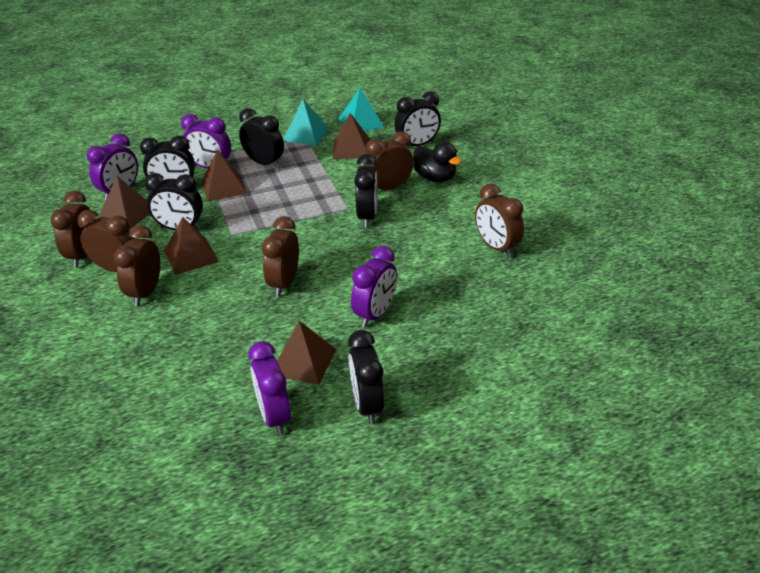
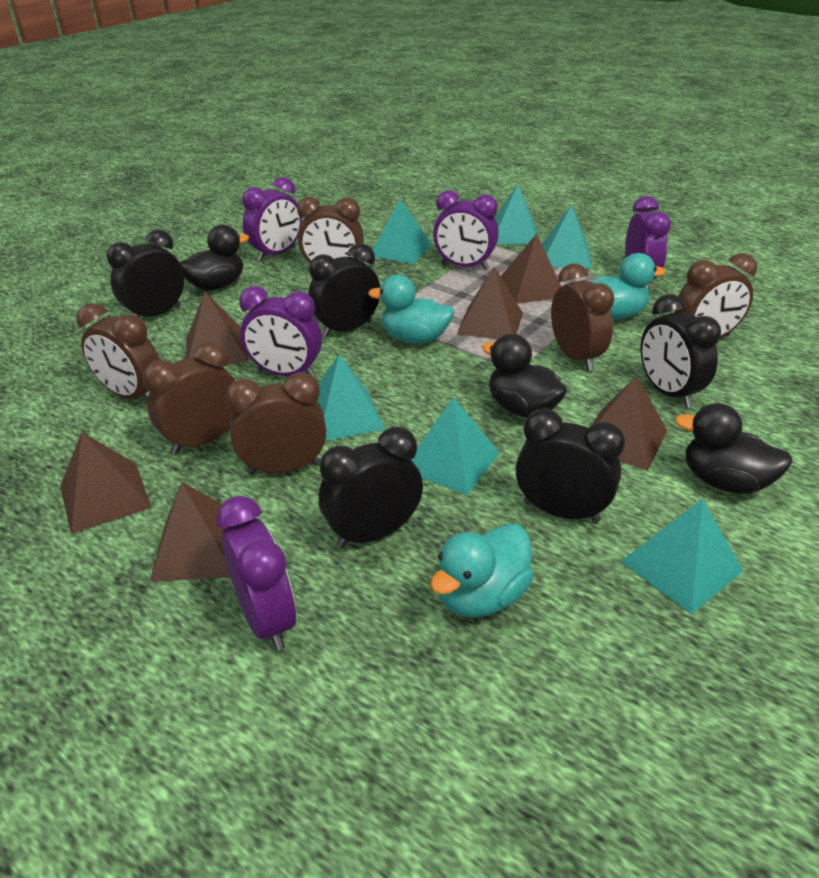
black clock: [140,135,195,180] [145,173,203,230] [239,108,284,169] [348,330,384,424] [354,154,377,227] [394,91,441,146] = 6 -> [107,229,184,317] [308,243,380,338] [319,427,423,548] [516,408,625,522] [640,294,721,408] = 5
black duck: [413,142,461,182] = 1 -> [180,225,249,291] [482,334,567,418] [675,403,793,494] = 3
brown pyramid: [98,176,150,230] [164,217,219,275] [201,150,247,201] [277,321,336,385] [333,113,370,159] = 5 -> [60,432,152,534] [150,482,230,582] [186,292,249,364] [457,267,523,339] [500,234,561,304] [591,376,667,471] = 6
purple clock: [87,133,138,201] [181,114,231,169] [248,341,291,435] [351,246,397,328] = 4 -> [216,496,296,650] [239,286,322,377] [242,177,302,261] [433,190,499,270] [625,196,671,290] = 5
turquoise duck: none = 0 -> [368,275,454,344] [430,524,534,618] [592,253,666,320] = 3
turquoise pyramid: [283,99,329,146] [339,88,384,131] = 2 -> [317,354,385,441] [373,199,432,264] [411,397,500,495] [495,184,538,244] [542,205,592,269] [620,499,743,614] = 6

